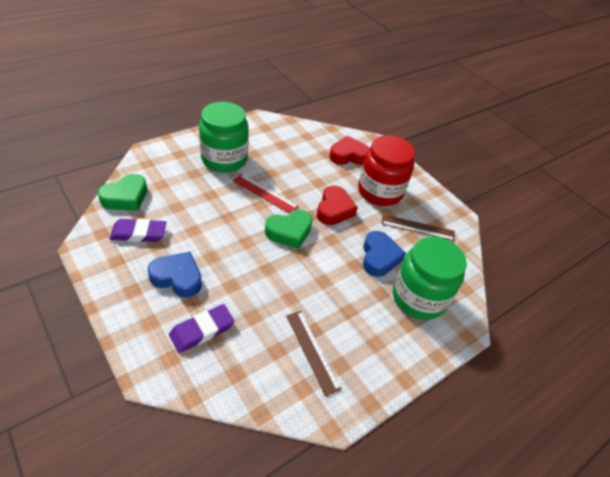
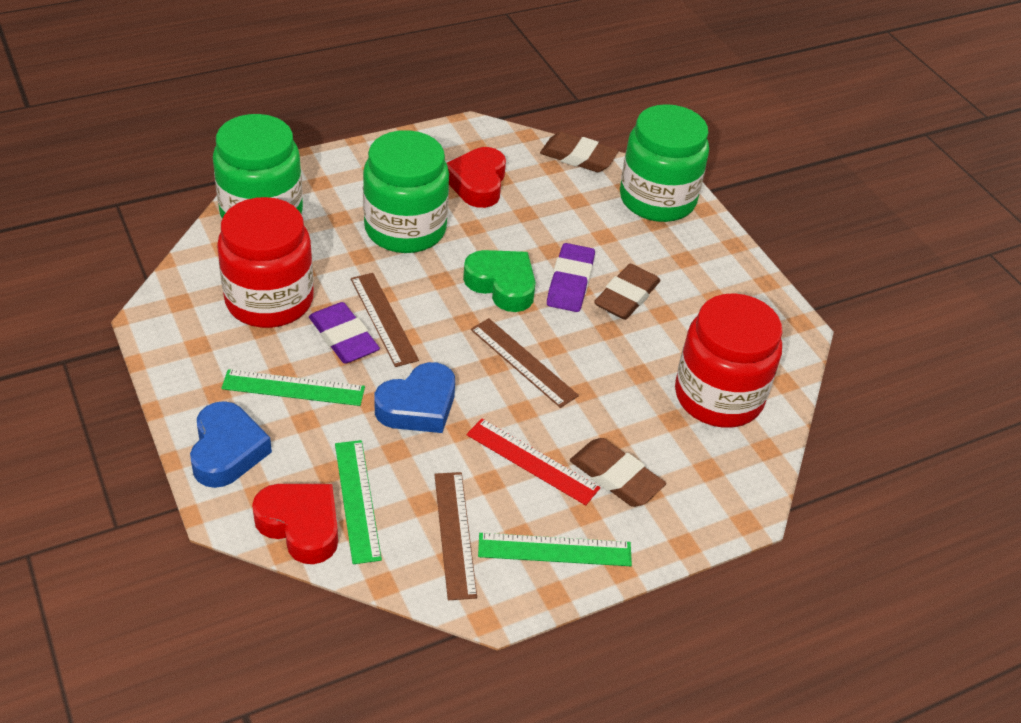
brown eraser: none = 0 -> [540,132,619,172] [570,438,666,507] [594,264,660,320] = 3
brown ruler: [286,311,342,396] [381,214,455,241] = 2 -> [351,273,419,367] [434,472,477,600] [471,318,579,408] = 3
green heart: [98,174,147,211] [265,210,313,249] = 2 -> [463,250,536,312] = 1
green jar: [199,102,249,172] [393,236,467,320] = 2 -> [213,114,303,219] [363,130,449,253] [620,104,709,222] = 3
green ruler: none = 0 -> [221,369,365,406] [335,440,382,564] [478,533,632,566] = 3
red jar: [358,135,415,206] = 1 -> [217,197,314,328] [675,293,782,428] = 2

